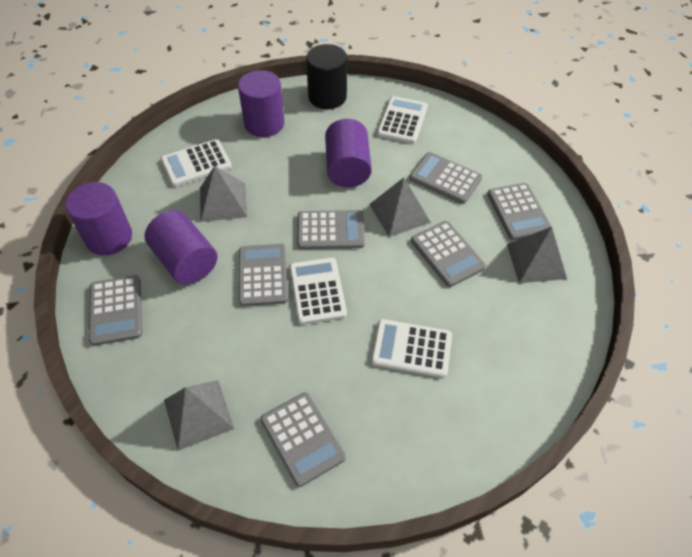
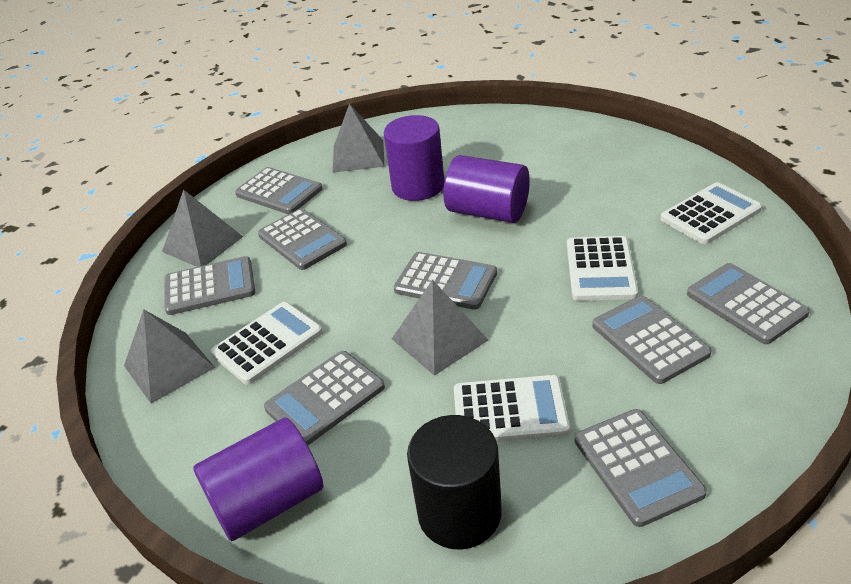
grey calculator: [89,275,142,346] [239,244,288,306] [260,392,346,487] [297,210,365,249] [409,152,482,204] [411,221,486,287] [487,183,552,241] = 7 -> [164,256,255,315] [235,167,323,214] [258,209,347,270] [264,351,385,445] [394,252,497,310] [574,409,707,527] [592,296,712,384] [687,263,810,344] = 8
purple cylinder: [65,182,132,255] [145,210,217,285] [238,70,284,137] [325,119,372,187] = 4 -> [193,417,323,541] [384,115,444,201] [443,155,530,223] = 3

